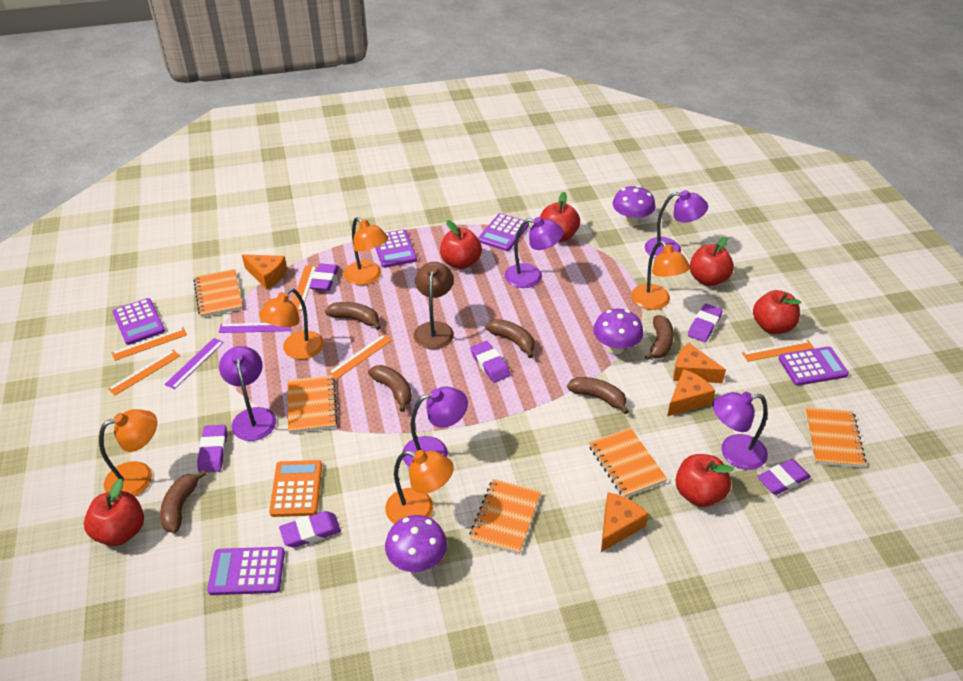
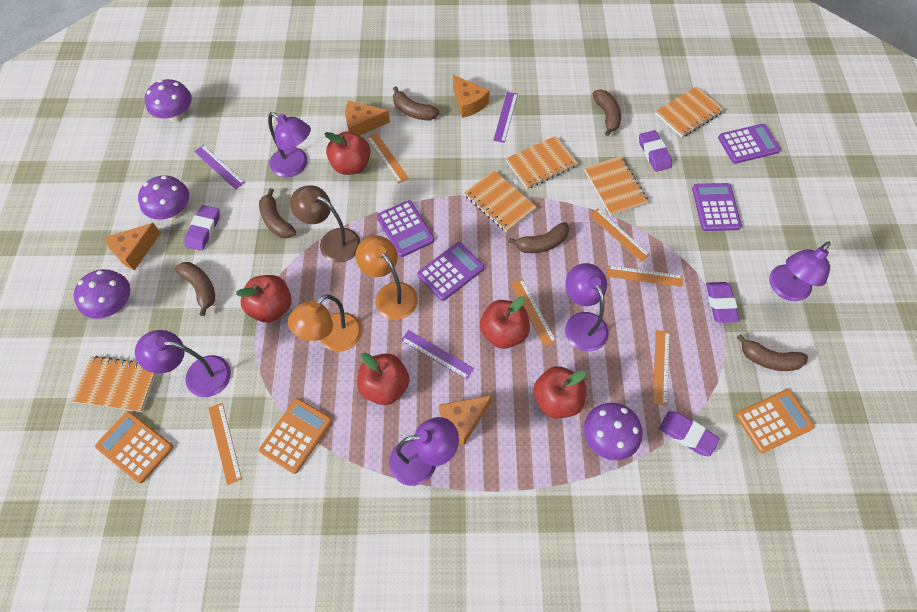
orange calculator: [269,460,322,517] = 1 -> [95,411,173,483] [259,398,332,474] [736,389,814,453] = 3
orange lamp: [99,409,157,496] [259,288,324,360] [344,217,388,285] [385,450,454,524] [631,241,690,310] = 5 -> [288,294,362,352] [355,235,418,320] = 2
orange ruler: [108,350,180,395] [112,327,187,361] [293,266,317,311] [328,334,392,379] [742,340,814,362] = 5 -> [208,403,242,485] [367,133,409,183] [511,279,556,347] [590,209,650,262] [608,265,683,287] [653,330,670,406] = 6
purple calculator: [112,298,165,345] [207,547,285,595] [376,229,417,268] [478,213,529,251] [779,347,849,386] = 5 -> [377,200,434,257] [417,242,484,301] [692,183,742,231] [718,124,781,164] = 4
purple eraser: [197,425,227,472] [279,511,341,548] [309,264,339,291] [470,341,511,383] [688,304,723,342] [757,459,811,495] = 6 -> [185,205,220,251] [639,130,672,172] [659,411,720,456] [706,282,740,323] = 4
purple mushroom: [385,515,447,572] [593,308,643,354] [613,186,655,226] = 3 -> [74,269,130,319] [138,176,189,220] [145,79,192,122] [584,403,642,460] = 4
purple ruler: [164,338,224,389] [219,323,291,333] = 2 -> [194,145,245,190] [401,330,474,379] [493,92,518,143] = 3
red apple: [84,479,144,546] [440,220,482,269] [540,192,580,242] [675,454,734,507] [690,237,734,286] [753,290,801,334] = 6 -> [236,275,292,323] [324,131,370,175] [357,353,409,405] [480,296,530,349] [533,366,586,418] = 5

